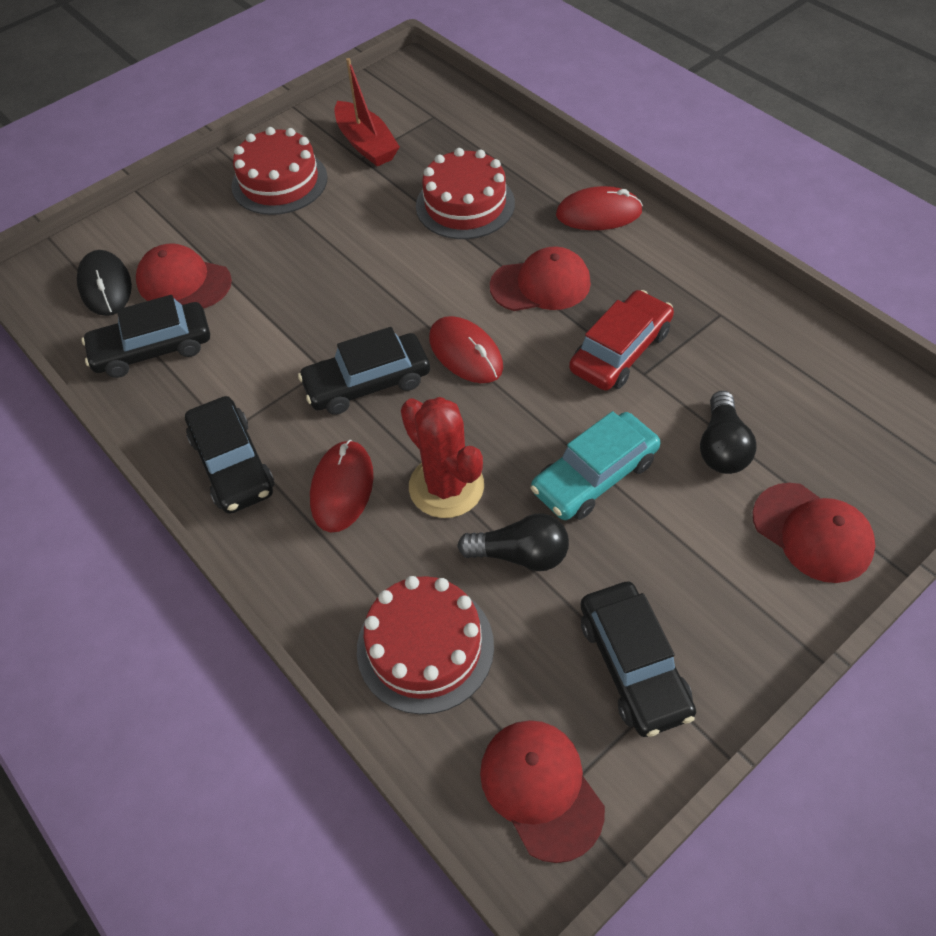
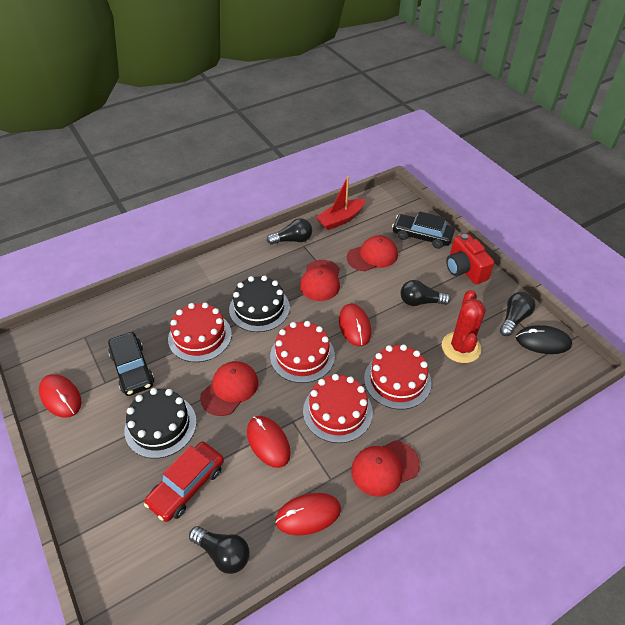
black cake: none = 0 -> [124,388,197,459] [229,276,290,332] = 2
black car: [81,295,210,378] [185,396,274,514] [298,327,430,415] [580,582,696,737] = 4 -> [108,332,154,396] [392,211,455,249] = 2
black light bulb: [457,514,569,571] [700,391,757,474] = 2 -> [189,526,250,574] [267,218,312,245] [400,280,451,306] [500,292,536,336] = 4
red cake: [231,127,328,215] [357,576,494,714] [416,148,515,239] = 3 -> [168,303,232,362] [270,321,335,383] [303,374,373,443] [364,344,431,410] = 4
red camera: none = 0 -> [446,233,495,284] = 1
red mouse: [310,440,373,533] [429,316,503,383] [556,186,643,230] = 3 -> [39,374,81,418] [247,416,291,468] [275,493,341,535] [339,304,371,346] = 4
turquoise car: [531,411,660,520] = 1 -> none = 0

